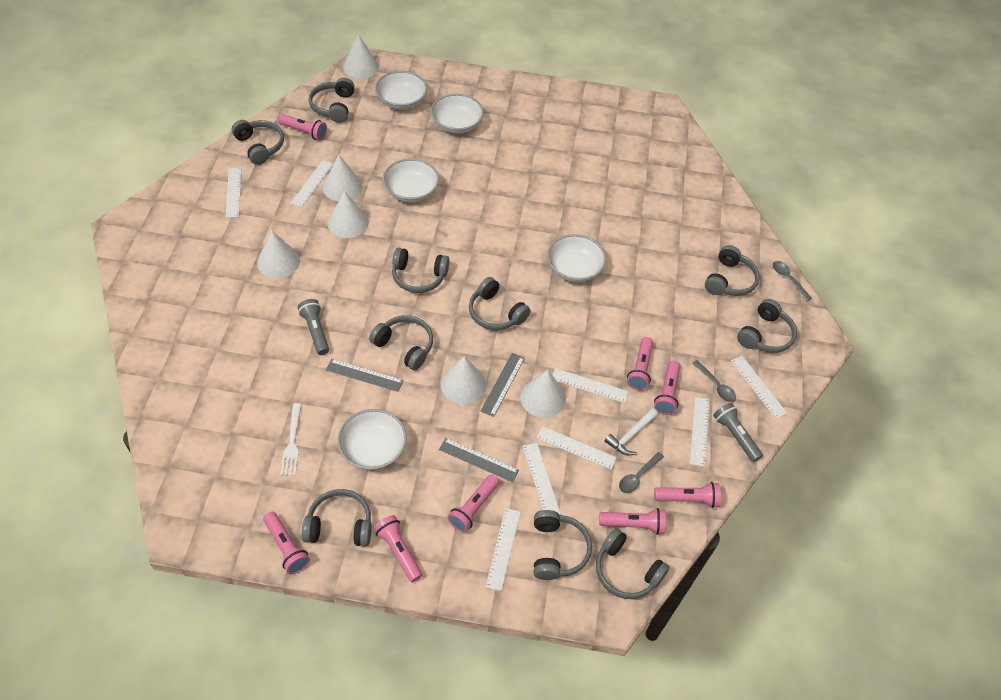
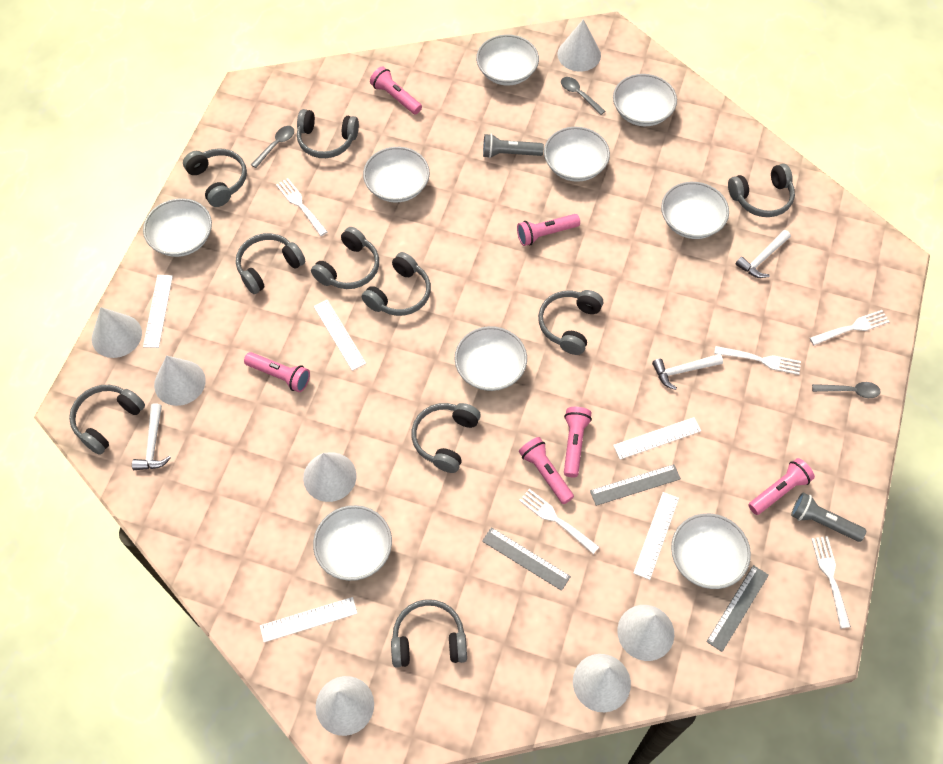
pink flashlight: [263,512,310,574] [278,114,327,141] [373,515,422,582] [448,475,499,533] [599,508,666,535] [627,337,653,390] [654,360,680,415] [654,482,721,508] = 8 -> [244,352,310,392] [370,66,422,115] [517,214,580,246] [519,437,574,504] [564,407,592,477] [748,458,815,515] = 6
white bowl: [337,409,407,470] [375,71,427,110] [383,159,439,202] [431,94,484,134] [547,234,606,282] = 5 -> [143,198,212,257] [313,505,392,581] [363,147,430,203] [455,326,527,391] [476,34,539,86] [544,127,610,182] [613,74,677,126] [661,182,729,239] [671,513,751,589] = 9
white cone: [257,231,300,278] [323,155,363,201] [328,191,369,238] [343,34,379,79] [441,356,486,404] [520,370,566,418] = 6 -> [92,307,142,358] [154,355,206,406] [303,453,357,502] [316,676,374,736] [557,19,601,71] [573,654,631,712] [617,605,674,661] = 7
white fork: [280,403,302,476] = 1 -> [276,178,328,236] [519,489,599,554] [714,346,801,375] [810,310,890,345] [811,536,851,628] = 5
white hammer: [605,408,658,456] = 1 -> [132,403,171,470] [652,354,723,390] [736,230,791,278] = 3
white ruler: [226,167,242,218] [290,160,334,208] [485,508,521,591] [523,443,561,515] [537,426,617,469] [552,368,629,403] [690,397,710,467] [731,356,788,419] = 8 -> [143,275,173,348] [260,597,358,643] [314,300,366,371] [613,417,701,460] [633,492,679,580] = 5

